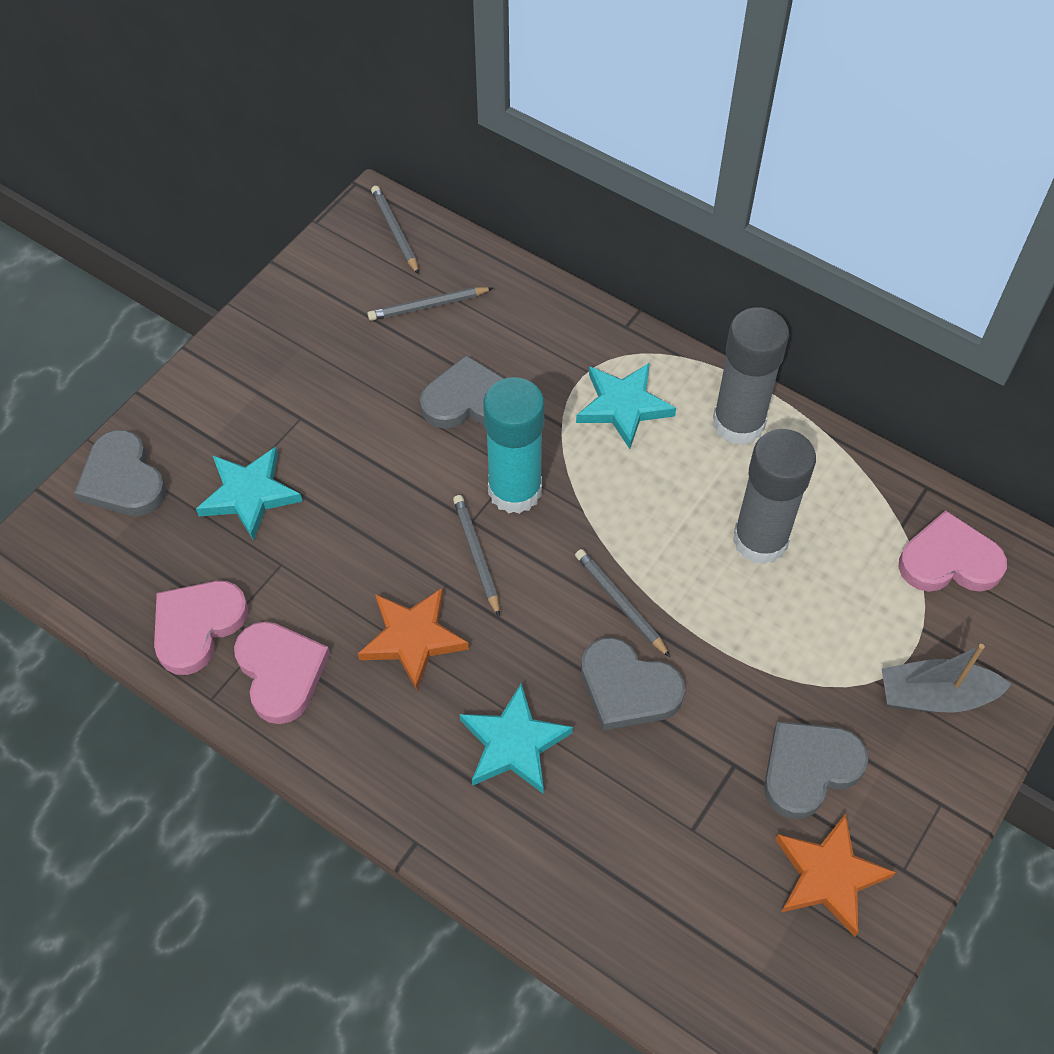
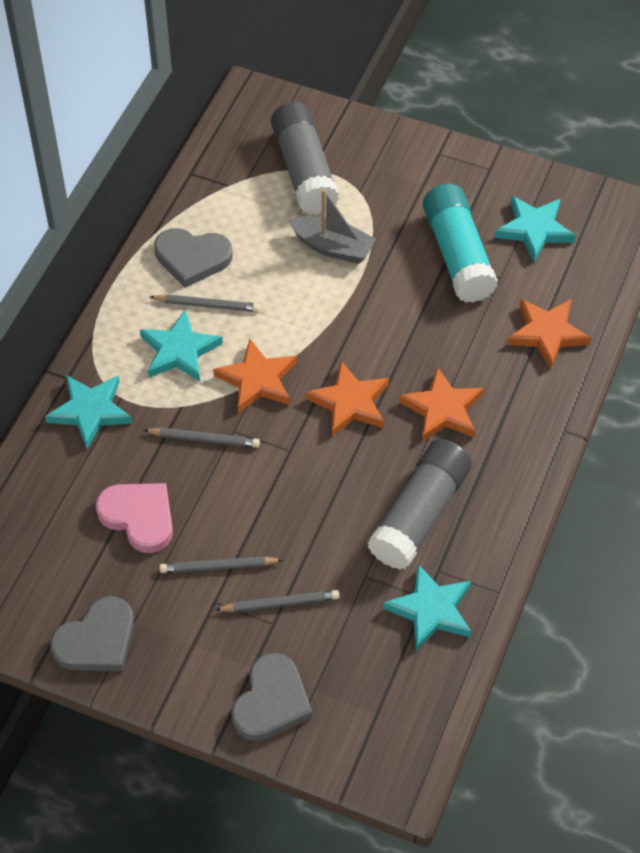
grey heart: [74,430,166,516] [420,355,505,429] [581,637,685,731] [764,721,868,819] = 4 -> [50,596,134,671] [154,228,232,288] [231,653,312,741] = 3
orange star: [358,588,469,690] [775,813,896,937] = 2 -> [213,339,297,413] [306,361,389,437] [399,367,484,442] [507,299,591,369] = 4
pink heart: [154,581,249,675] [234,622,330,724] [898,510,1007,592] = 3 -> [95,483,173,553] = 1
turquoise star: [196,447,303,541] [460,684,573,793] [576,363,676,449] = 3 -> [45,375,132,449] [140,310,223,382] [383,564,471,651] [494,196,576,262] = 4

